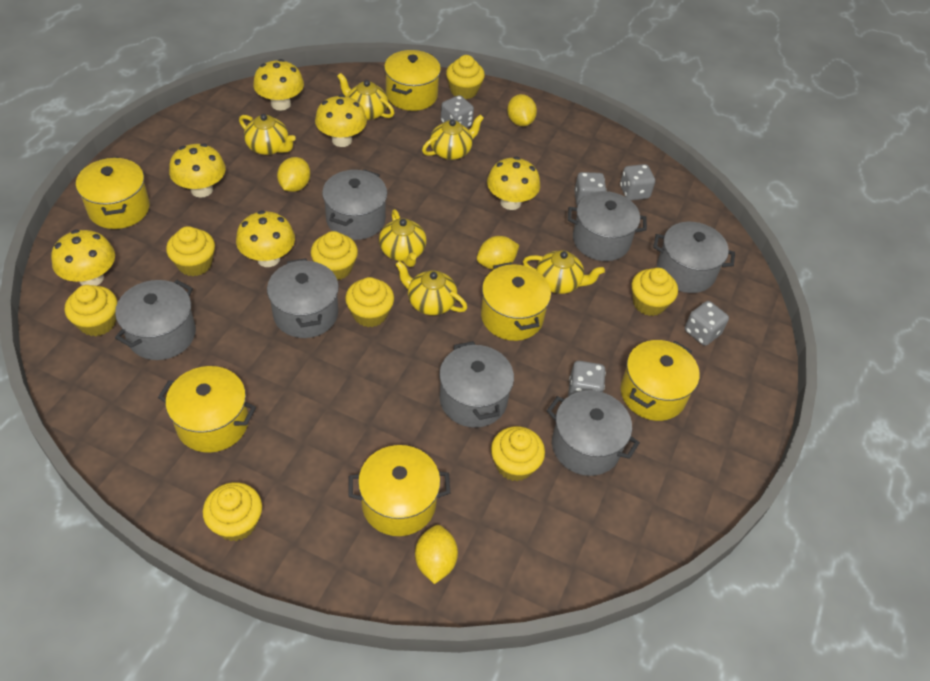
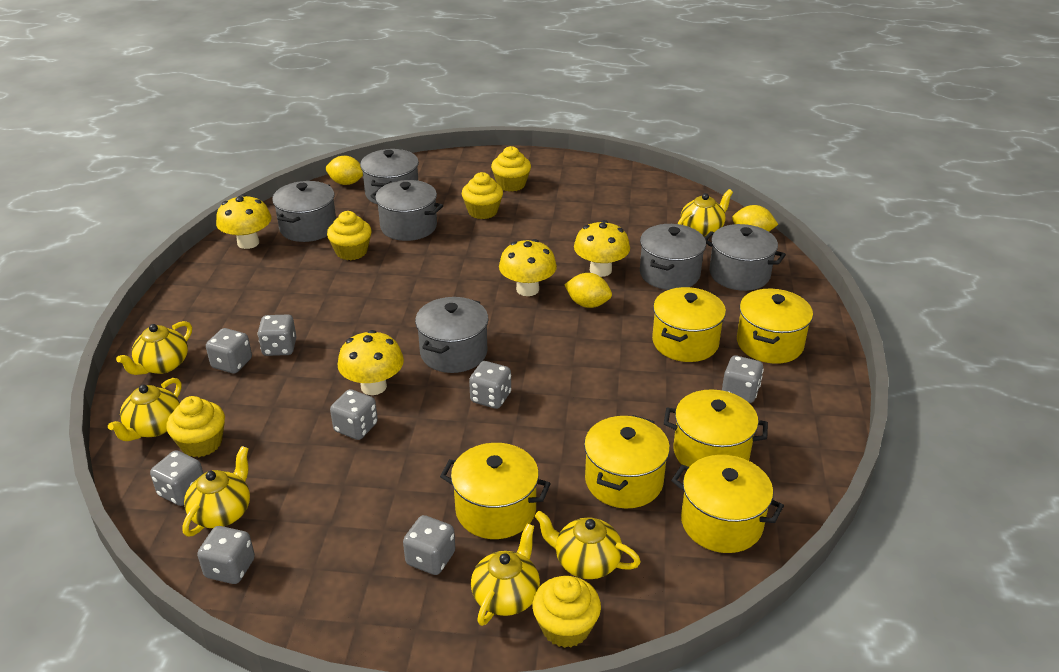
grey dice: [441,95,474,128] [568,361,606,396] [574,172,607,206] [620,164,655,200] [685,301,729,346] = 5 -> [150,450,204,506] [197,526,255,584] [206,328,252,373] [257,315,297,356] [330,389,378,440] [403,515,455,575] [469,361,511,409] [722,356,764,403] = 8
grey pot: [115,280,196,360] [267,258,339,338] [322,169,387,240] [439,341,514,428] [547,390,640,476] [568,191,647,261] [653,222,735,293] = 7 -> [272,181,336,242] [360,149,419,204] [370,180,443,241] [415,297,489,373] [640,224,706,290] [705,224,786,291] = 6
yellow cupcake: [65,285,117,336] [166,226,215,276] [203,482,262,541] [311,231,358,280] [345,277,394,327] [446,55,485,99] [491,426,545,481] [631,268,678,316] = 8 -> [166,396,225,457] [327,211,371,260] [462,172,503,219] [491,146,531,192] [532,576,601,648] = 5
yellow lemon: [277,157,310,192] [415,525,458,584] [477,236,519,270] [507,94,537,126] = 4 -> [326,156,363,185] [564,273,612,308] [732,205,778,232] = 3
yellow mushroom: [51,230,115,286] [169,143,226,198] [236,210,295,267] [253,59,304,111] [315,94,367,147] [487,157,540,210] = 6 -> [216,194,272,249] [338,330,404,395] [499,239,557,296] [574,220,630,277] = 4

